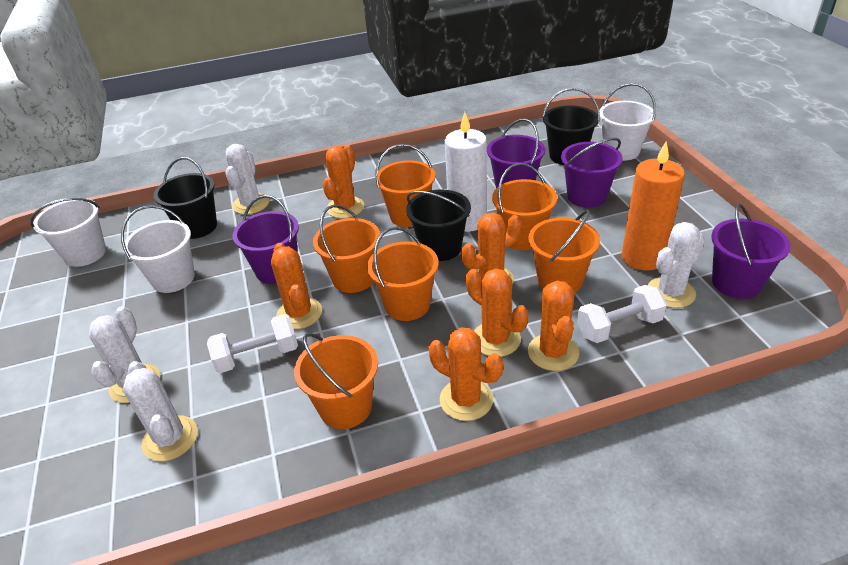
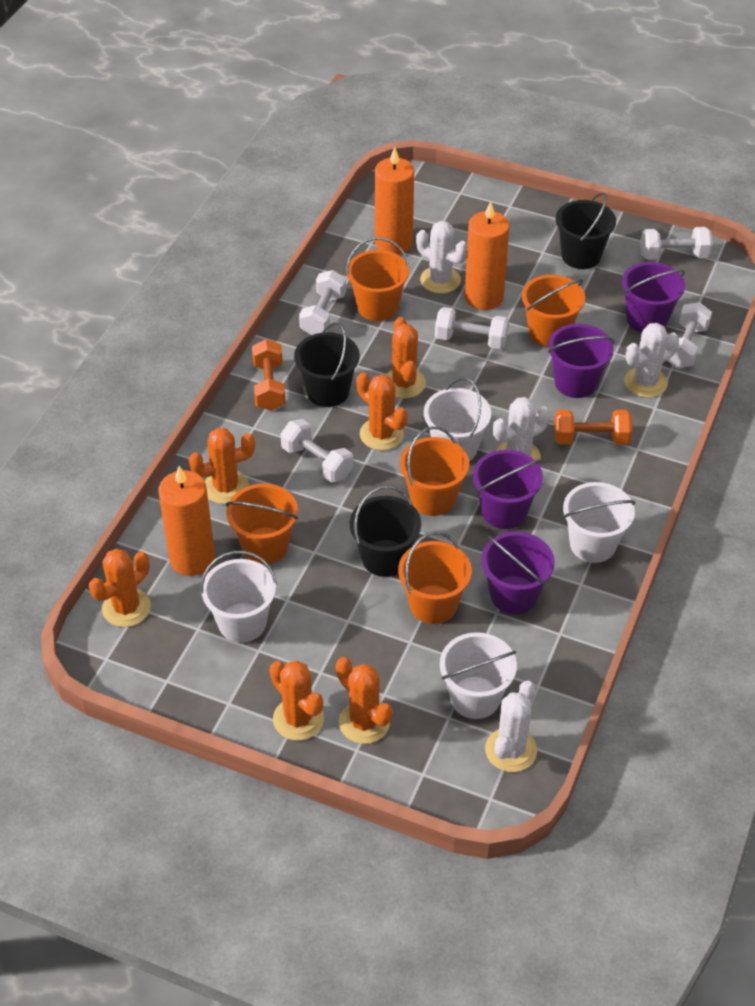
orange bucket: [294,333,378,429] [313,205,380,293] [367,227,439,321] [375,144,435,227] [492,163,557,250] [528,210,600,293] = 6 -> [226,483,298,564] [346,237,410,321] [398,531,472,624] [400,426,469,516] [522,275,585,347] = 5
orange candle: [622,141,685,271] = 1 -> [158,466,215,576] [375,147,414,255] [464,201,510,310] = 3
orange dumbbell: none = 0 -> [252,339,286,411] [554,410,632,445] = 2
white bucket: [30,198,106,267] [121,205,195,293] [599,83,656,161] = 3 -> [200,551,277,643] [424,377,491,461] [440,632,517,719] [563,482,636,563] = 4
white candle: [445,112,487,232] = 1 -> none = 0
white dumbbell: [207,314,298,373] [577,285,667,343] = 2 -> [280,419,353,483] [299,270,346,335] [435,307,509,349] [640,227,713,260] [667,302,712,368] = 5

